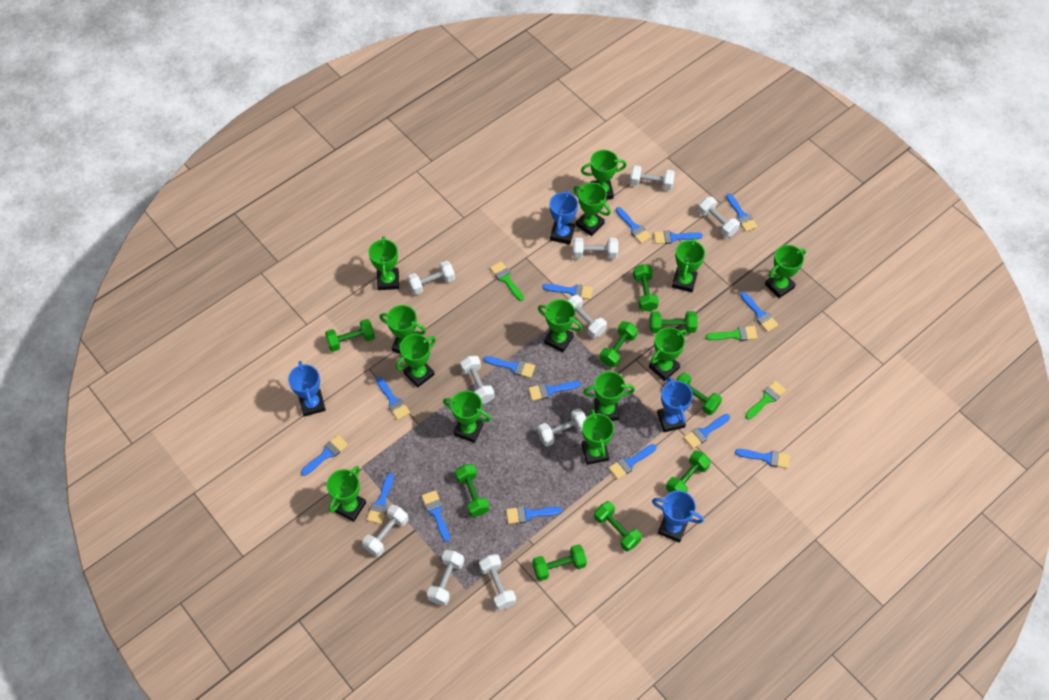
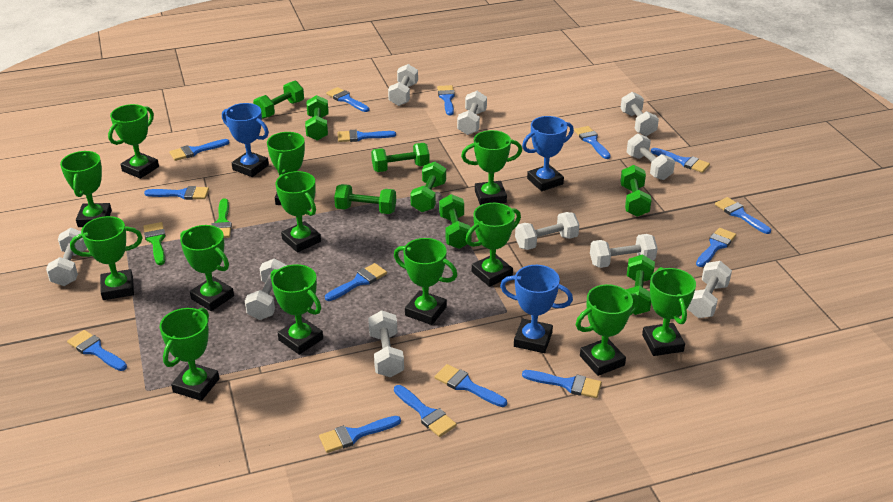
blue trophy: [288,361,326,417] [550,190,578,244] [652,490,704,543] [657,377,693,432] = 4 -> [222,103,269,177] [500,265,573,353] [522,116,574,191] = 3
green brush: [490,261,524,301] [706,326,758,341] [745,381,786,420] = 3 -> [143,222,166,265] [212,198,232,238] = 2
green dumbbell: [325,319,375,352] [455,464,489,517] [532,544,587,581] [594,501,642,551] [600,321,638,367] [633,264,659,312] [649,311,698,333] [666,450,711,493] [676,373,722,415] = 9 -> [253,81,304,119] [305,95,329,141] [334,184,396,214] [371,143,429,172] [410,162,446,212] [439,194,471,249] [620,165,652,217] [626,254,655,315] = 8

